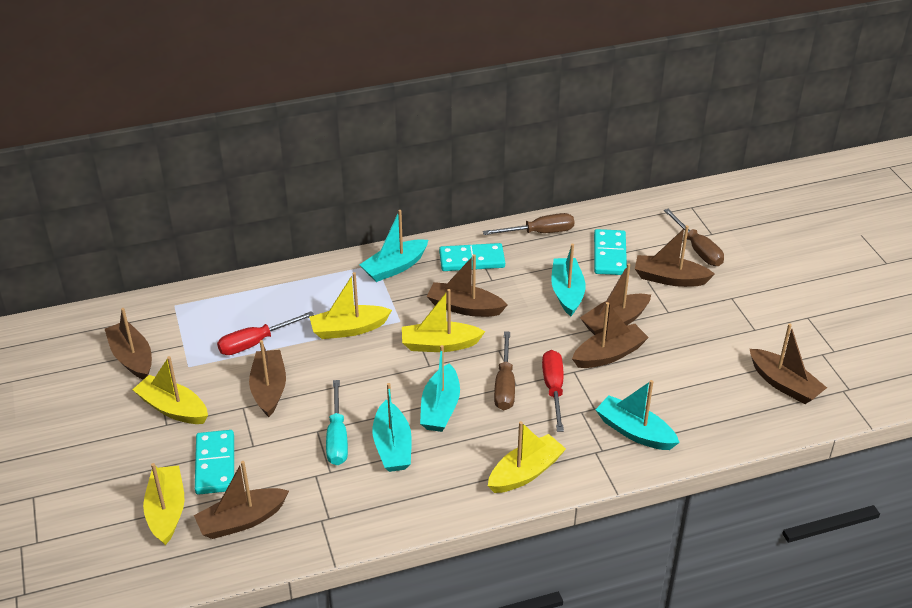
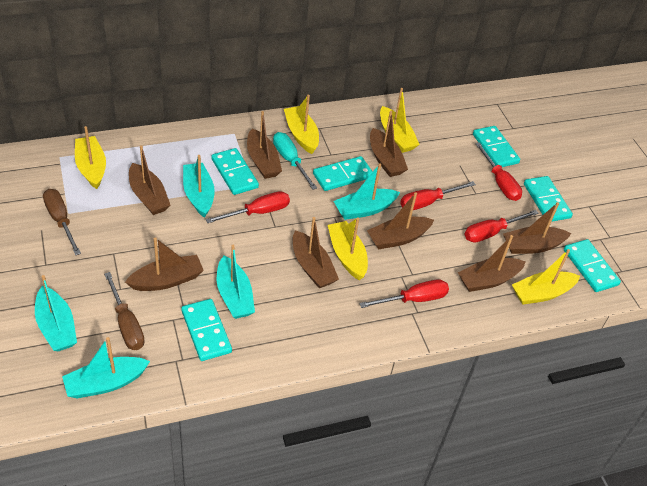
brown screwdriver: [483,213,574,235] [494,331,515,410] [664,209,724,266] = 3 -> [43,189,81,255] [104,272,145,350] = 2
red screwdriver: [217,311,314,355] [542,350,564,432] = 2 -> [206,191,290,223] [359,279,449,308] [400,181,476,210] [464,210,539,243] [475,142,522,201] = 5
turquoise domino: [195,430,234,495] [439,243,505,271] [594,229,627,275] = 3 -> [181,299,232,361] [212,148,259,195] [313,156,373,191] [473,126,520,167] [524,176,573,221] [564,239,621,292] = 6

